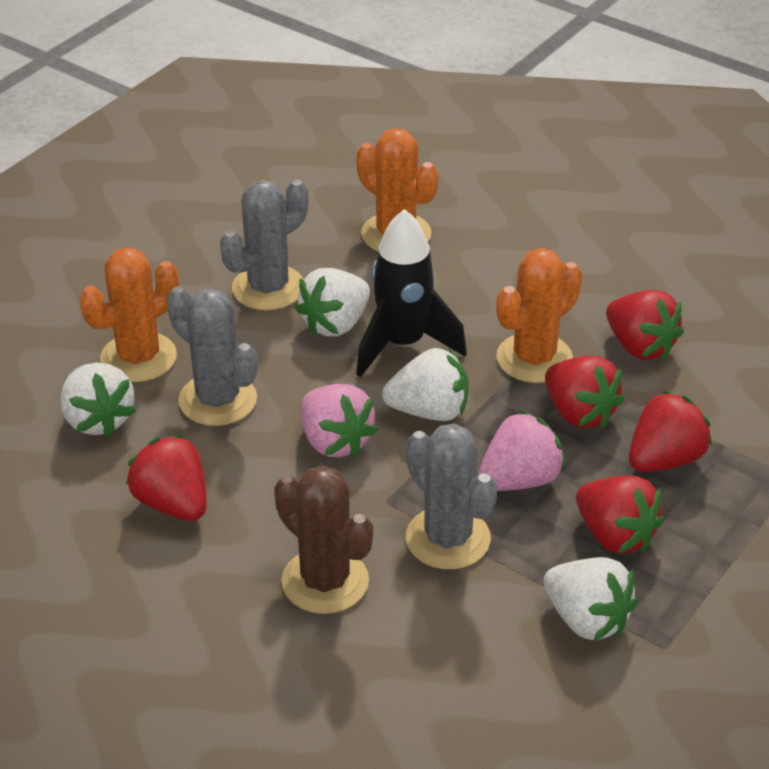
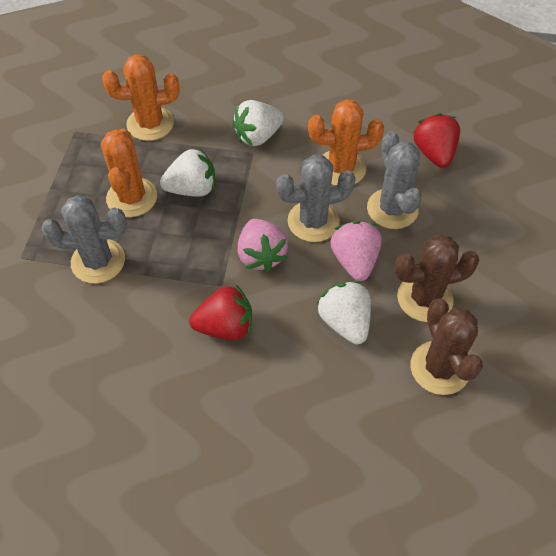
black rocket: [356,209,467,377] = 1 -> none = 0
brown cactus: [274,465,373,614] = 1 -> [394,234,479,322] [410,298,483,395] = 2
red strawberry: [126,434,207,521] [545,356,625,428] [576,476,664,554] [606,290,684,360] [629,391,712,472] = 5 -> [189,285,252,340] [414,113,460,168] = 2
white strawberry: [61,363,136,437] [295,268,370,337] [382,348,468,421] [543,557,638,641] = 4 -> [160,147,215,197] [232,100,284,146] [317,281,371,344] = 3

